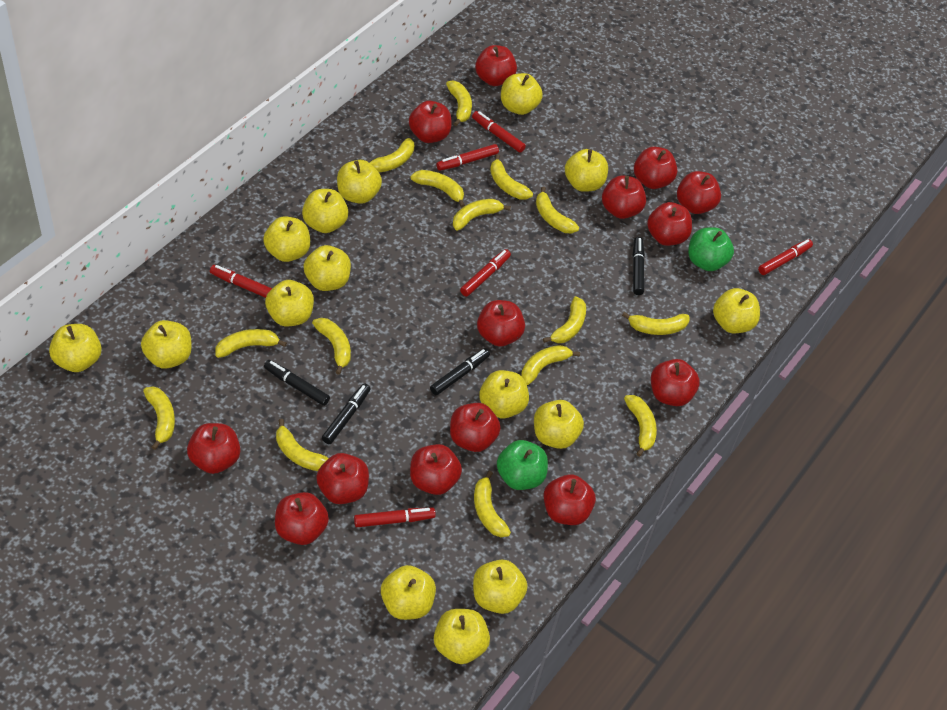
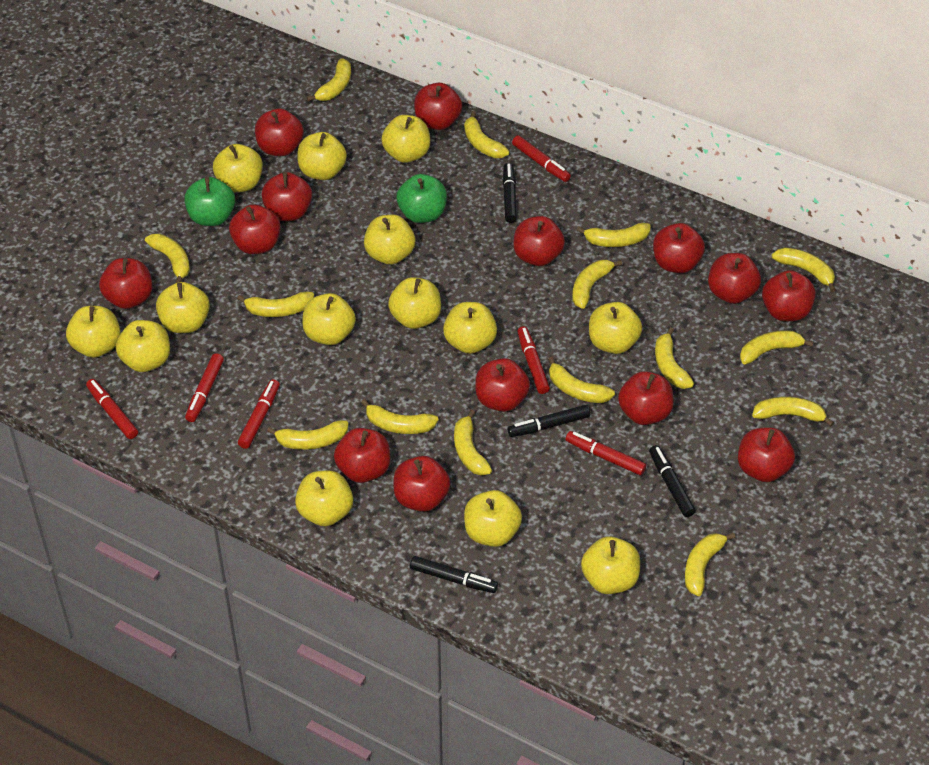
yellow apple: [49,324,102,372] [141,320,191,369] [263,216,310,262] [265,280,314,326] [302,189,349,233] [303,245,351,291] [337,160,382,204] [381,565,436,620] [434,609,490,664] [473,560,527,614] [479,370,529,418] [501,73,543,115] [534,400,584,449] [565,149,608,192] [713,288,760,333] = 15 -> [66,306,121,358] [116,320,170,372] [156,282,210,333] [213,144,263,192] [295,470,353,526] [297,132,347,180] [302,293,356,345] [364,215,415,265] [381,115,430,163] [388,277,441,329] [443,302,497,354] [464,490,522,547] [581,536,640,594] [589,302,642,354] = 14

